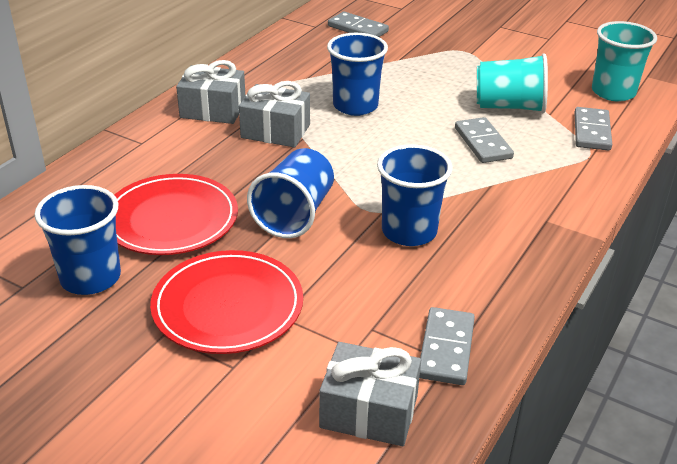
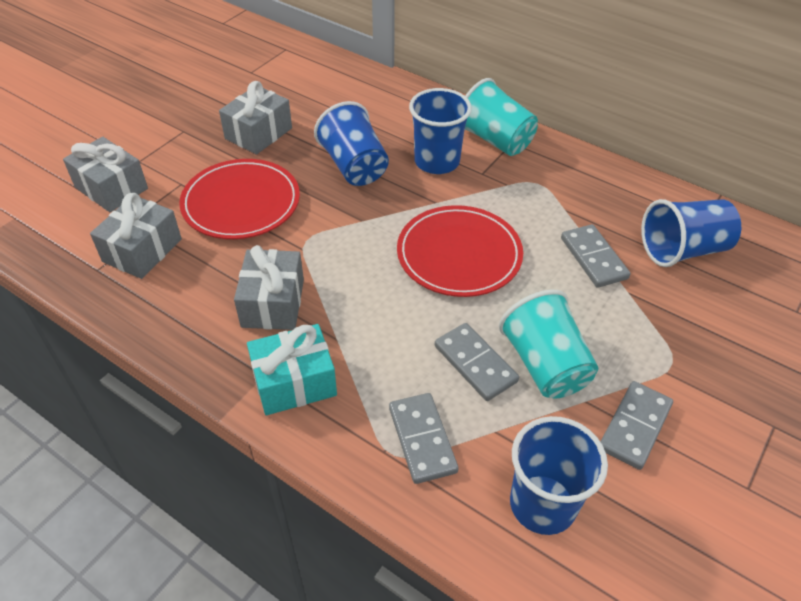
grey gift: [176,60,246,124] [239,81,310,147] [319,342,421,446] = 3 -> [63,137,148,212] [90,193,182,279] [219,81,292,155] [234,245,304,330] = 4
turquoise gift: none = 0 -> [247,324,337,415] = 1

